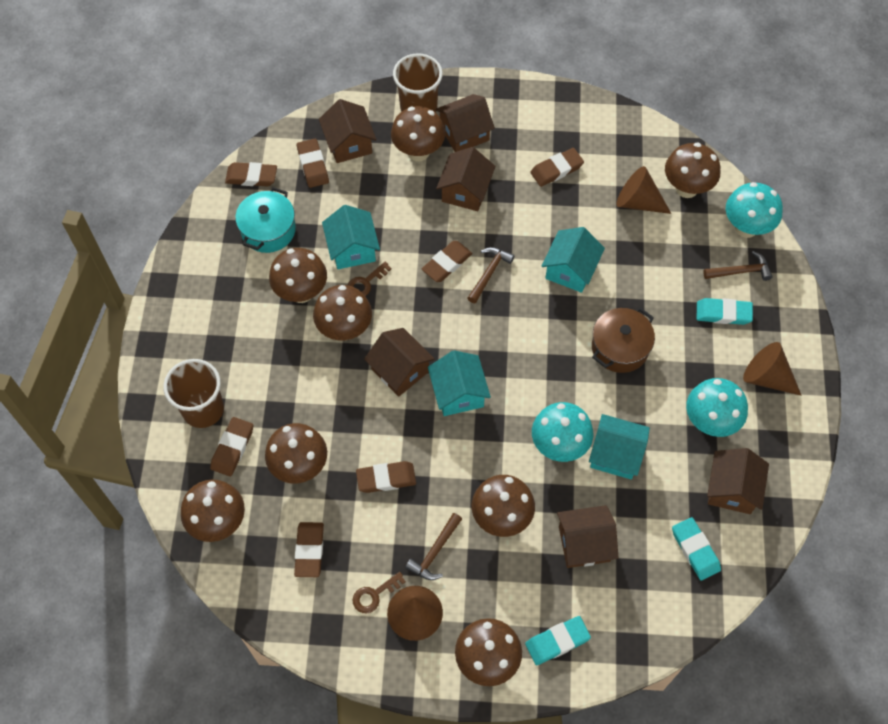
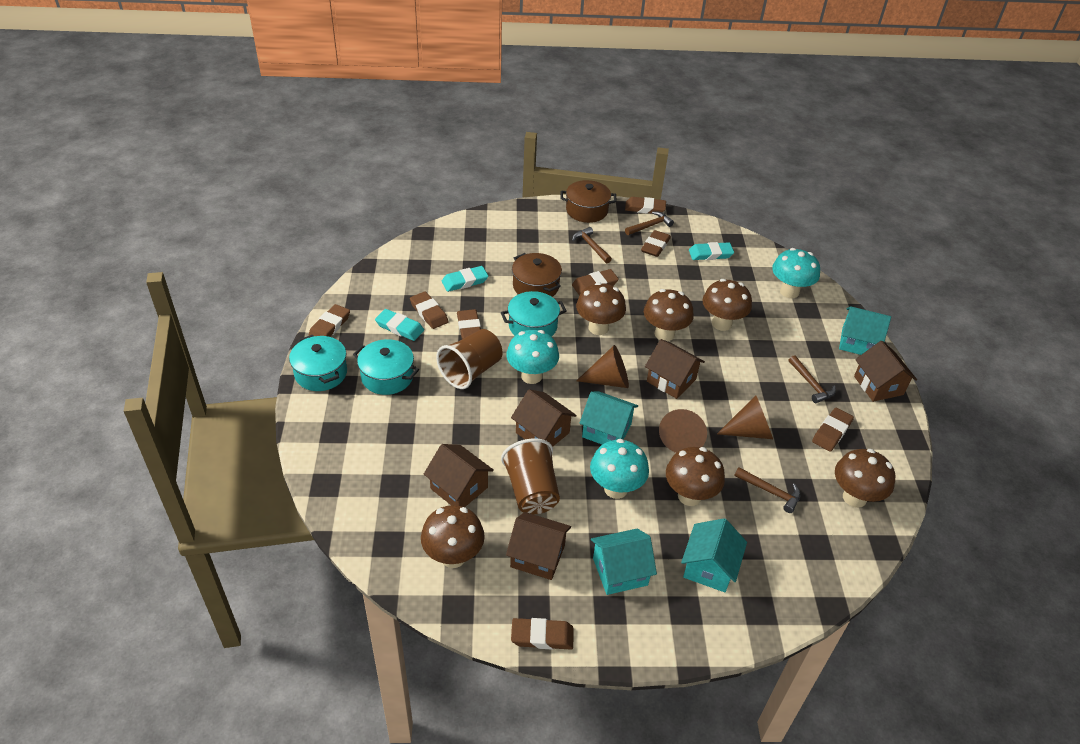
brown eraser: [210,417,253,477] [225,162,277,186] [294,522,324,577] [297,139,329,188] [356,461,416,493] [422,241,472,282] [530,148,584,187] = 7 -> [308,304,350,337] [410,291,449,329] [457,309,481,339] [511,618,574,650] [572,269,619,295] [625,197,666,214] [641,230,671,257] [812,408,854,452] = 8
brown hammer: [405,513,462,580] [468,247,514,303] [703,251,773,281] = 3 -> [572,227,612,263] [625,211,674,235] [735,467,800,513] [789,355,836,403] = 4
brown house: [319,99,377,163] [364,328,435,397] [435,94,495,152] [436,147,496,211] [557,505,618,568] [707,448,769,514] = 6 -> [424,444,494,507] [506,512,571,580] [511,389,577,447] [645,339,705,399] [854,341,917,402] = 5
brown key: [348,261,392,296] [352,572,406,613] = 2 -> none = 0
brown mushroom: [181,480,245,542] [265,423,327,483] [269,248,327,303] [313,285,372,341] [391,106,445,161] [455,618,522,686] [472,475,535,537] [665,142,721,198] = 8 -> [421,505,485,568] [576,282,626,335] [644,289,694,341] [666,447,725,506] [702,279,752,331] [835,449,895,508] = 6
brown pot: [592,307,655,373] = 1 -> [512,253,562,297] [560,180,617,223] = 2
turquoise pot: [235,187,296,253] = 1 -> [289,335,347,391] [353,339,419,395] [501,291,566,337] = 3

